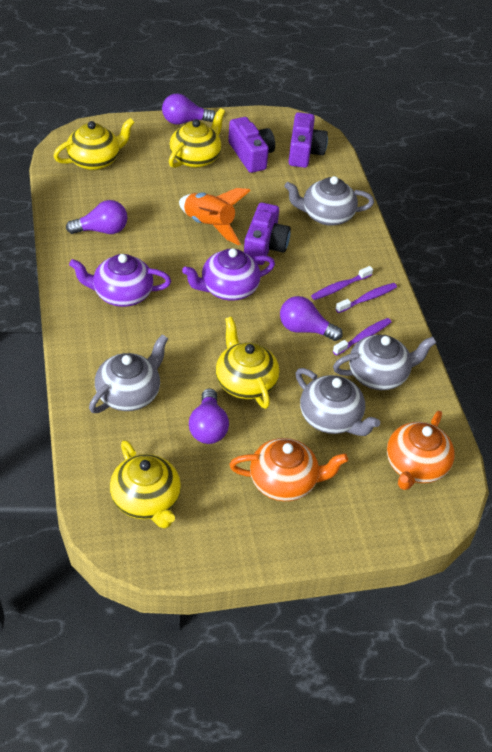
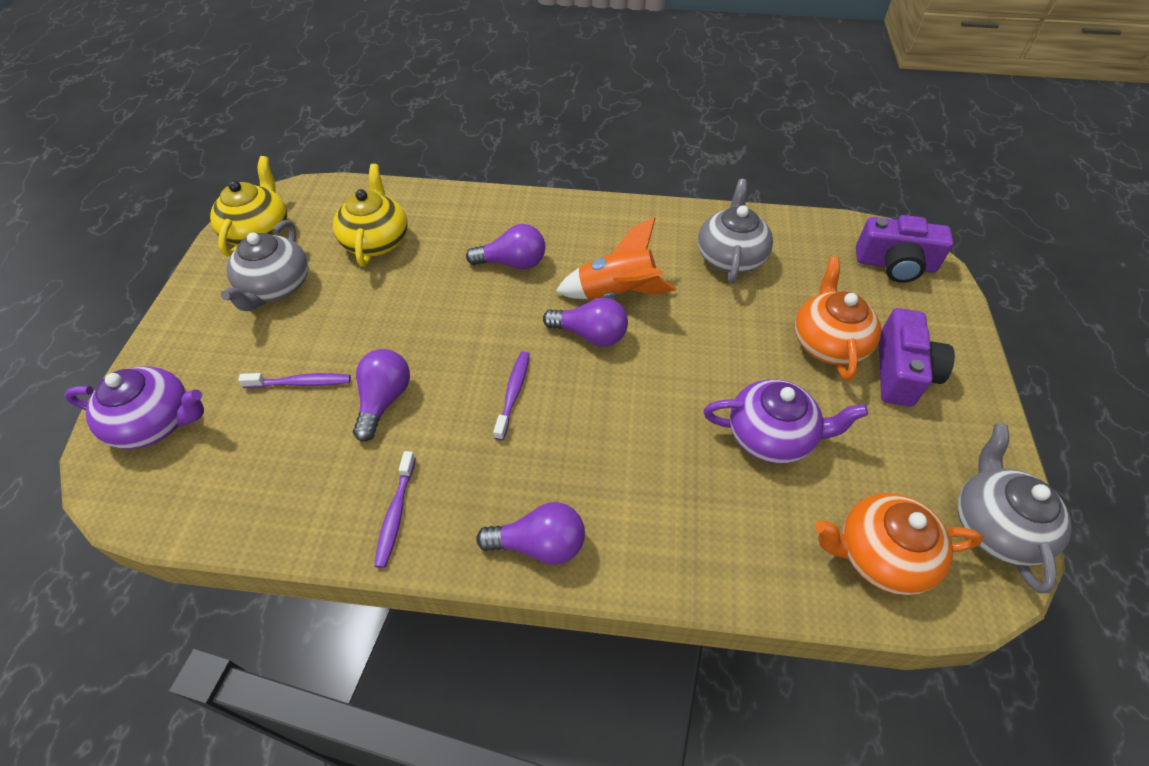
grey teapot: [89,334,168,413] [285,176,374,226] [295,368,380,436] [333,335,436,390] = 4 -> [221,220,308,311] [698,179,773,284] [957,424,1072,593] = 3
purple camera: [228,117,275,173] [244,202,291,265] [288,112,328,168] = 3 -> [856,215,953,283] [879,308,955,407] = 2
yellow teapot: [54,118,135,170] [110,440,181,529] [169,108,225,168] [216,317,280,409] = 4 -> [210,156,287,256] [333,164,407,267] = 2

